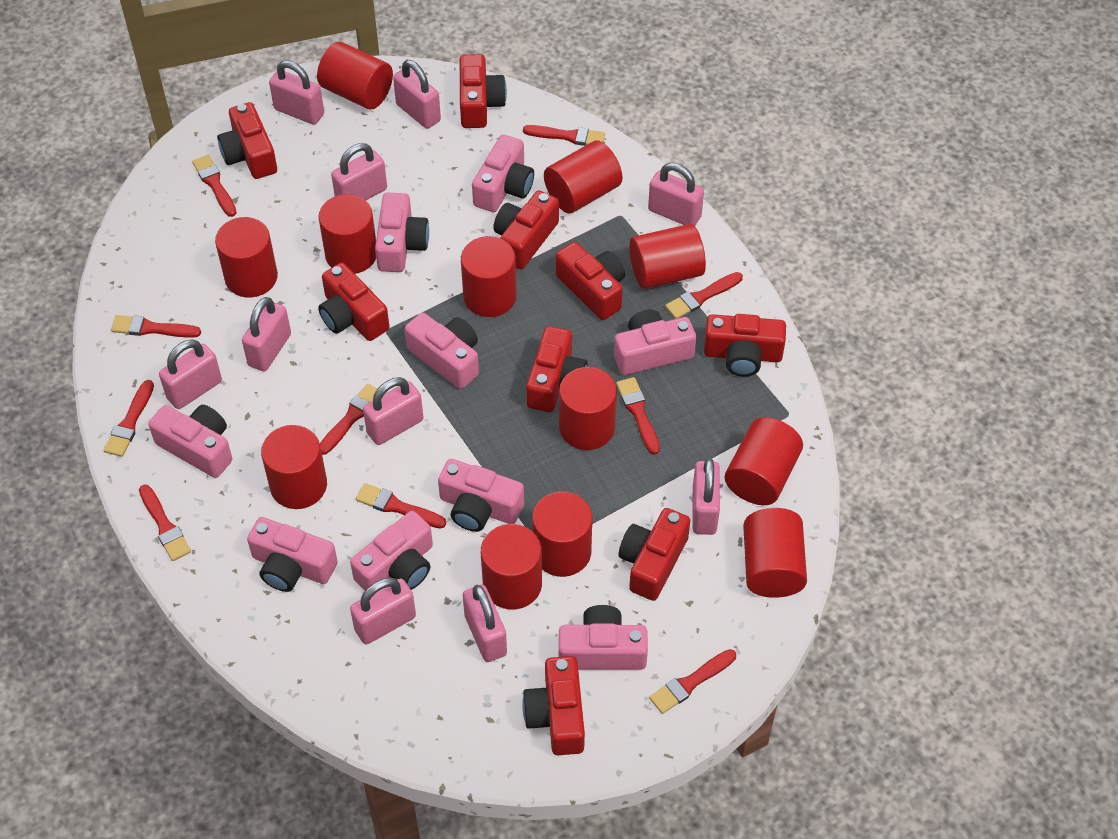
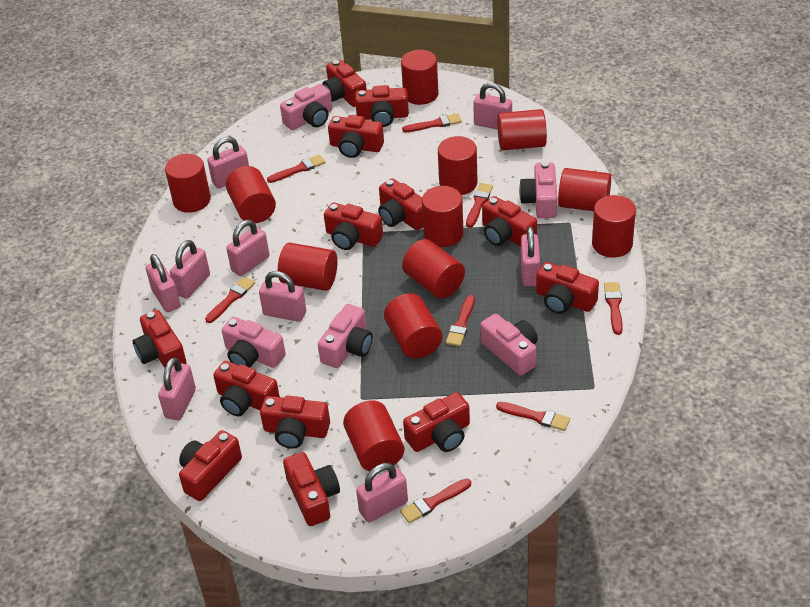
pink camera: [148,405,232,478] [247,517,338,592] [350,511,433,590] [375,193,429,272] [405,313,479,389] [438,459,524,532] [472,135,534,212] [559,605,648,670] [614,310,696,375] = 9 -> [222,317,286,368] [280,84,332,130] [318,304,373,368] [480,314,538,376] [519,162,558,218] = 5
pink padlock: [159,340,222,409] [242,297,291,372] [269,60,324,125] [331,143,387,200] [350,577,416,645] [363,377,423,445] [393,60,441,129] [463,585,507,662] [648,163,704,226] [692,458,720,535] = 10 -> [146,254,181,312] [158,357,196,420] [170,240,210,299] [207,137,249,189] [226,220,270,276] [259,271,306,322] [356,463,408,523] [473,83,512,130] [521,227,540,286] = 9
red brush: [104,380,154,457] [111,315,201,338] [139,484,191,561] [192,155,236,217] [320,384,377,455] [356,483,446,528] [523,125,605,146] [616,377,660,455] [649,649,736,714] [665,272,743,319] = 10 -> [205,277,255,323] [267,154,326,183] [400,478,471,523] [402,113,462,132] [446,295,475,347] [466,183,493,228] [496,402,570,431] [604,282,623,335] = 8
red camera: [217,102,277,179] [318,263,389,341] [460,54,507,128] [493,191,559,269] [522,656,585,755] [526,326,588,412] [556,242,625,320] [619,508,690,601] [704,314,786,377] = 9 -> [133,310,186,368] [179,430,242,501] [213,361,280,416] [260,395,330,449] [283,452,340,526] [322,60,367,107] [324,203,383,250] [328,115,384,158] [355,85,409,127] [378,178,423,230] [403,392,470,452] [482,196,537,246] [536,262,599,314] = 13

